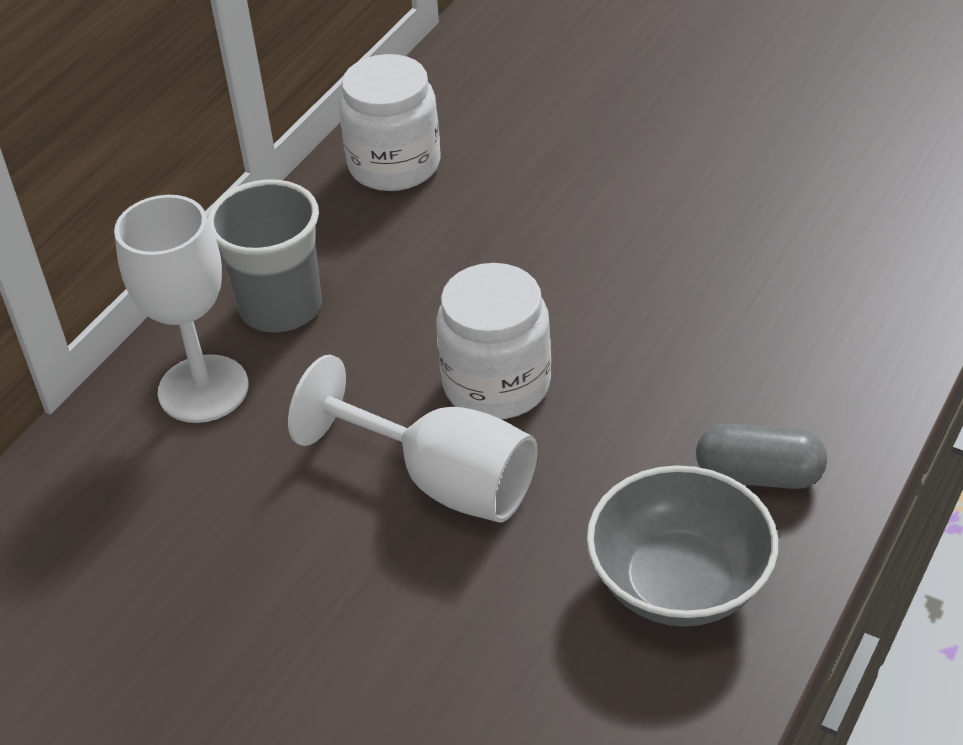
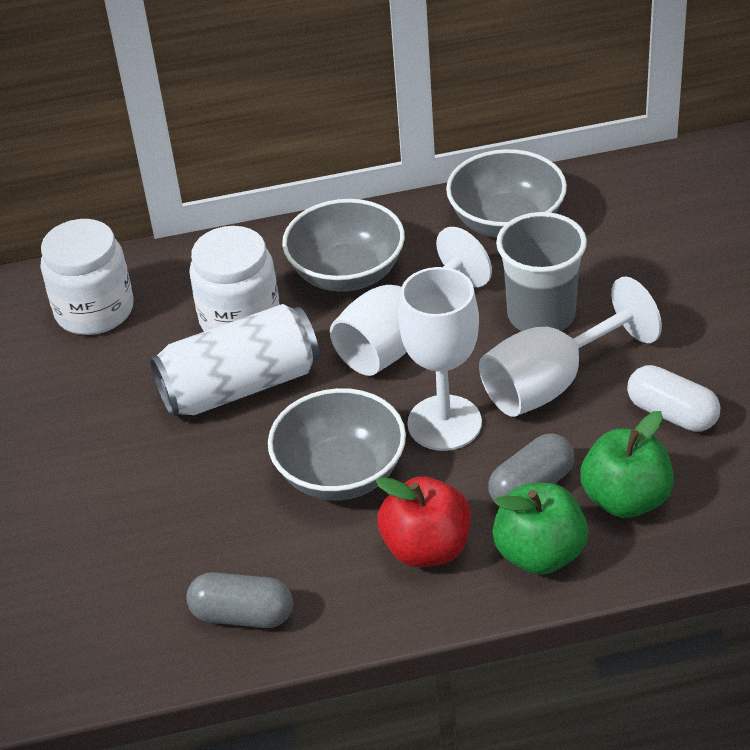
green apple: none = 0 -> [492,483,588,575] [580,411,674,518] = 2
grey bowl: [587,465,778,626] = 1 -> [268,388,406,501] [282,199,405,292] [446,149,567,238] = 3
grey capsule: [696,424,827,489] = 1 -> [186,572,293,628] [488,433,574,502] = 2
red apple: none = 0 -> [376,476,471,567] = 1
white can: none = 0 -> [150,304,320,417] = 1
white capsule: none = 0 -> [627,365,720,432] = 1
white goblet: [114,195,248,423] [288,355,538,523] = 2 -> [330,227,492,376] [398,267,482,451] [479,276,662,417] = 3

